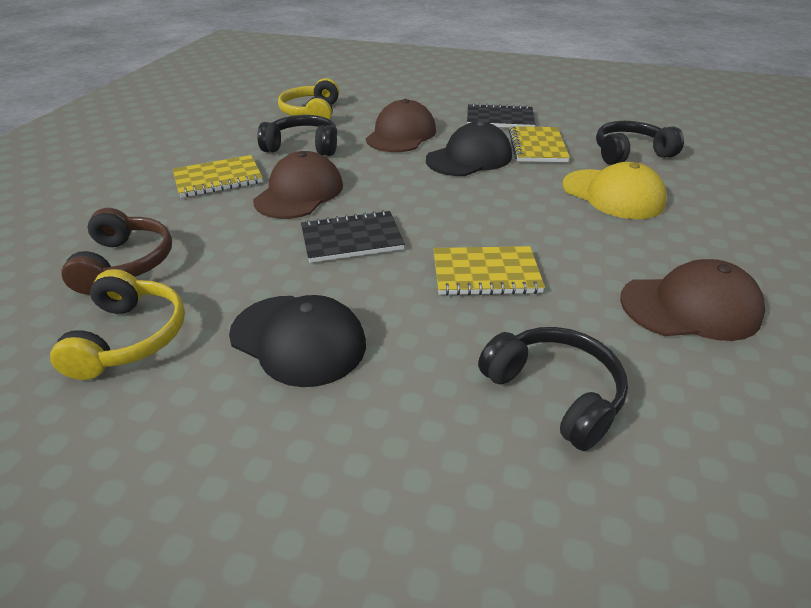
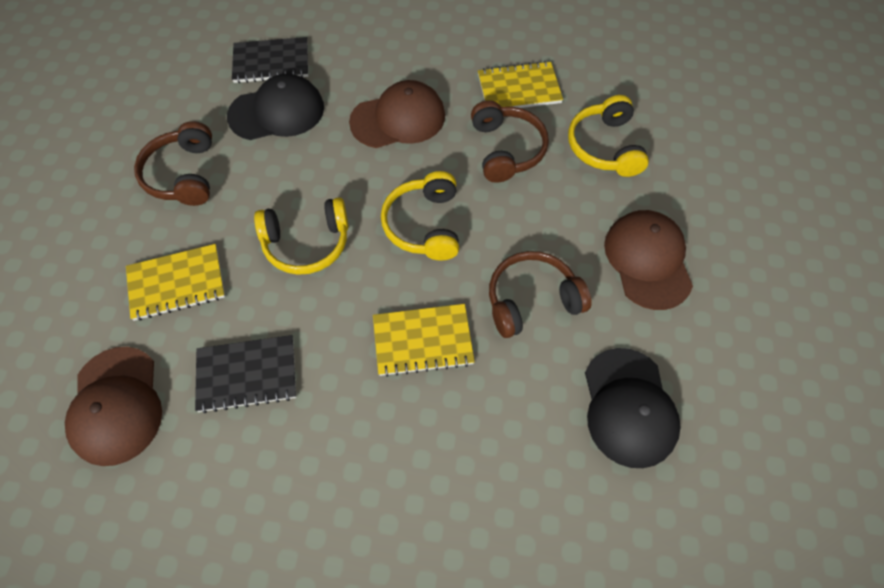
black headphones: [257,115,337,156] [478,327,628,451] [596,121,684,165] = 3 -> none = 0
brown headphones: [61,208,172,295] = 1 -> [134,121,212,206] [471,100,549,183] [489,251,592,338] = 3
yellow cap: [562,162,667,219] = 1 -> none = 0
yellow headphones: [50,269,185,380] [278,78,339,119] = 2 -> [254,197,349,275] [381,171,459,261] [568,95,649,177] = 3

